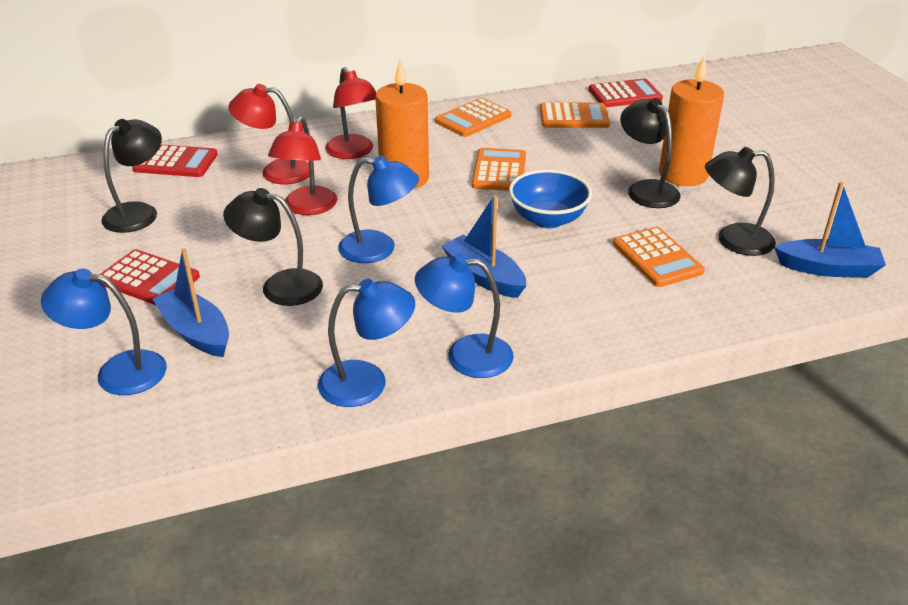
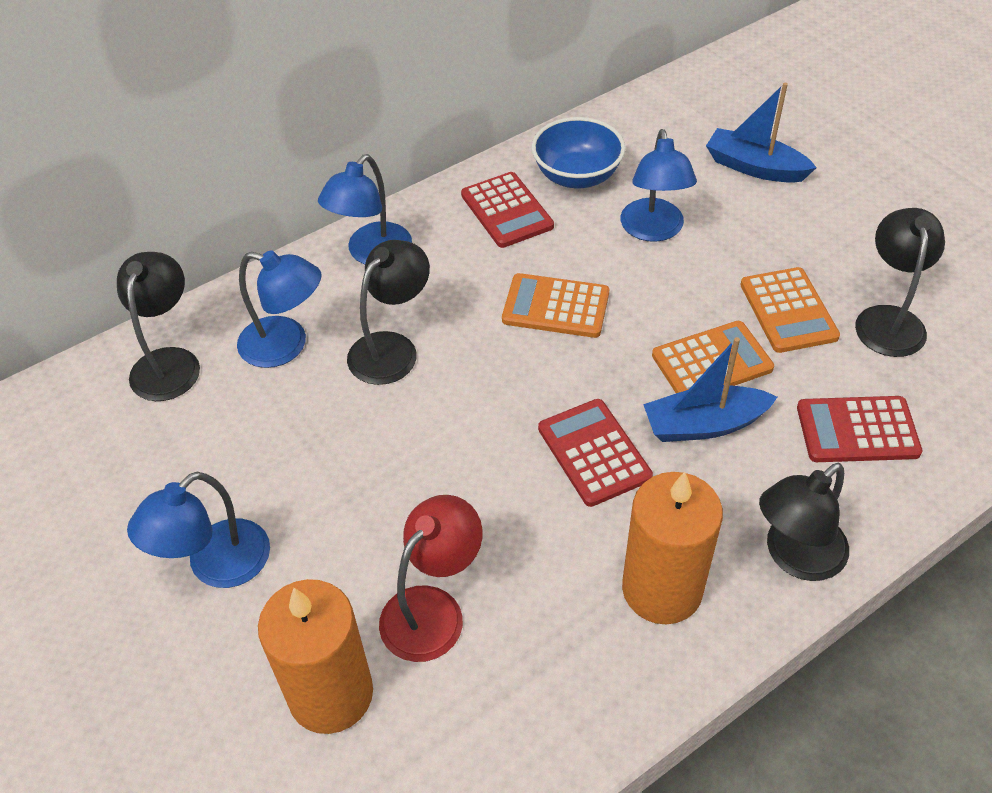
blue boat: [153,248,229,357] [442,195,526,298] [774,182,886,277] = 3 -> [643,337,777,442] [706,83,817,183] = 2
orange calculator: [435,98,511,137] [472,148,526,191] [540,102,610,128] [613,227,705,287] = 4 -> [502,273,609,338] [652,321,774,393] [740,267,840,353] = 3
red lamp: [228,84,309,185] [268,116,337,215] [325,67,377,159] = 3 -> [379,495,483,662] = 1

